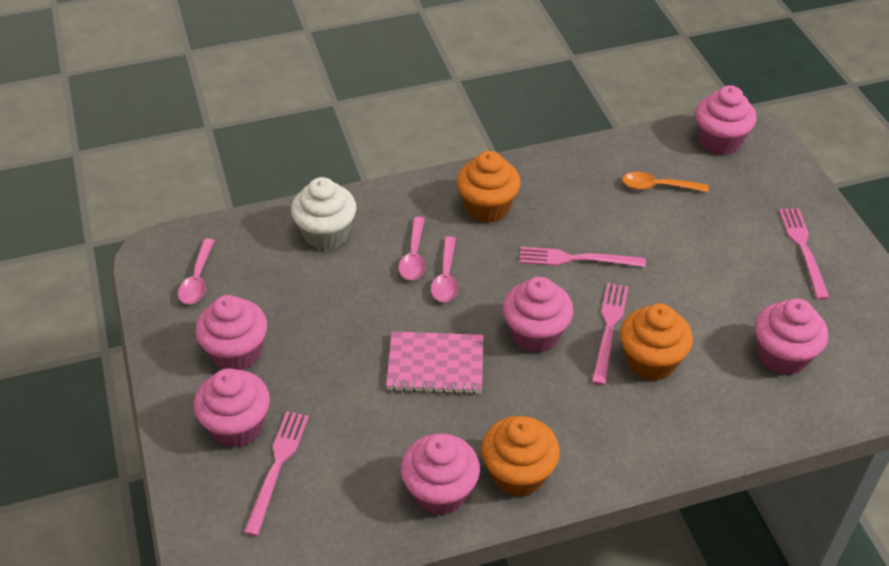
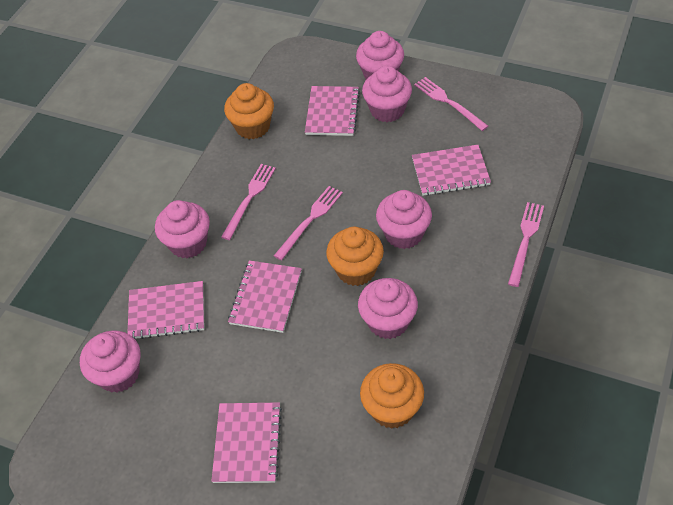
orange spoon: [622,172,709,192] = 1 -> none = 0
pink notebook: [386,331,484,394] = 1 -> [127,281,204,340] [211,403,282,483] [228,260,302,333] [305,86,360,136] [412,145,491,196] = 5
pink spoon: [178,238,215,304] [399,217,425,280] [431,236,458,302] = 3 -> none = 0
white cupcake: [291,177,356,250] = 1 -> none = 0

